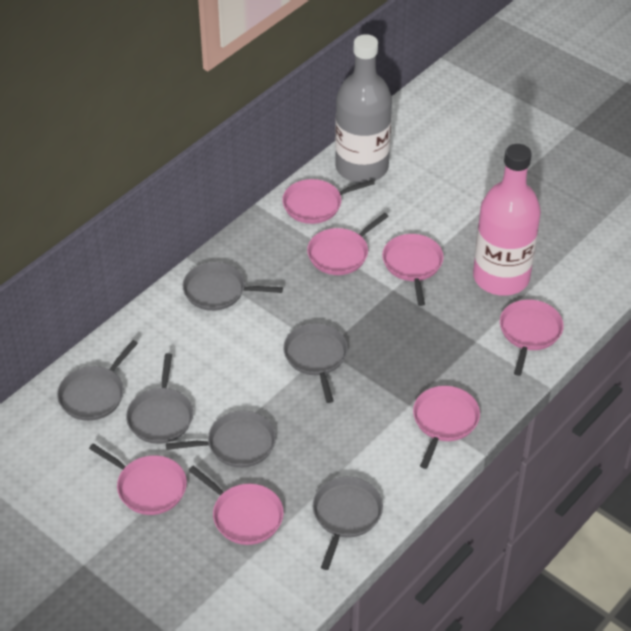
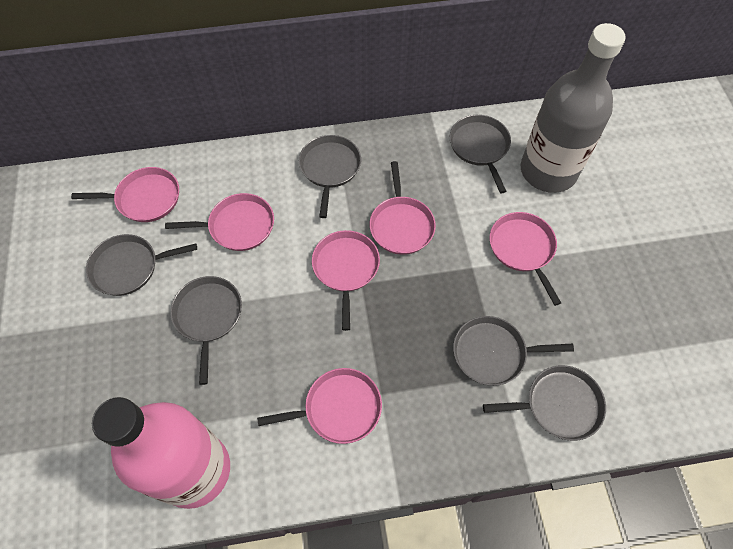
pink pan: [89,443,187,515] [188,466,284,545] [282,179,375,224] [307,213,389,275] [382,234,444,306] [413,386,480,469] [500,299,564,376] = 7 -> [71,167,179,222] [165,193,274,251] [257,368,382,444] [312,230,380,331] [370,161,436,255] [490,212,561,306] = 6

